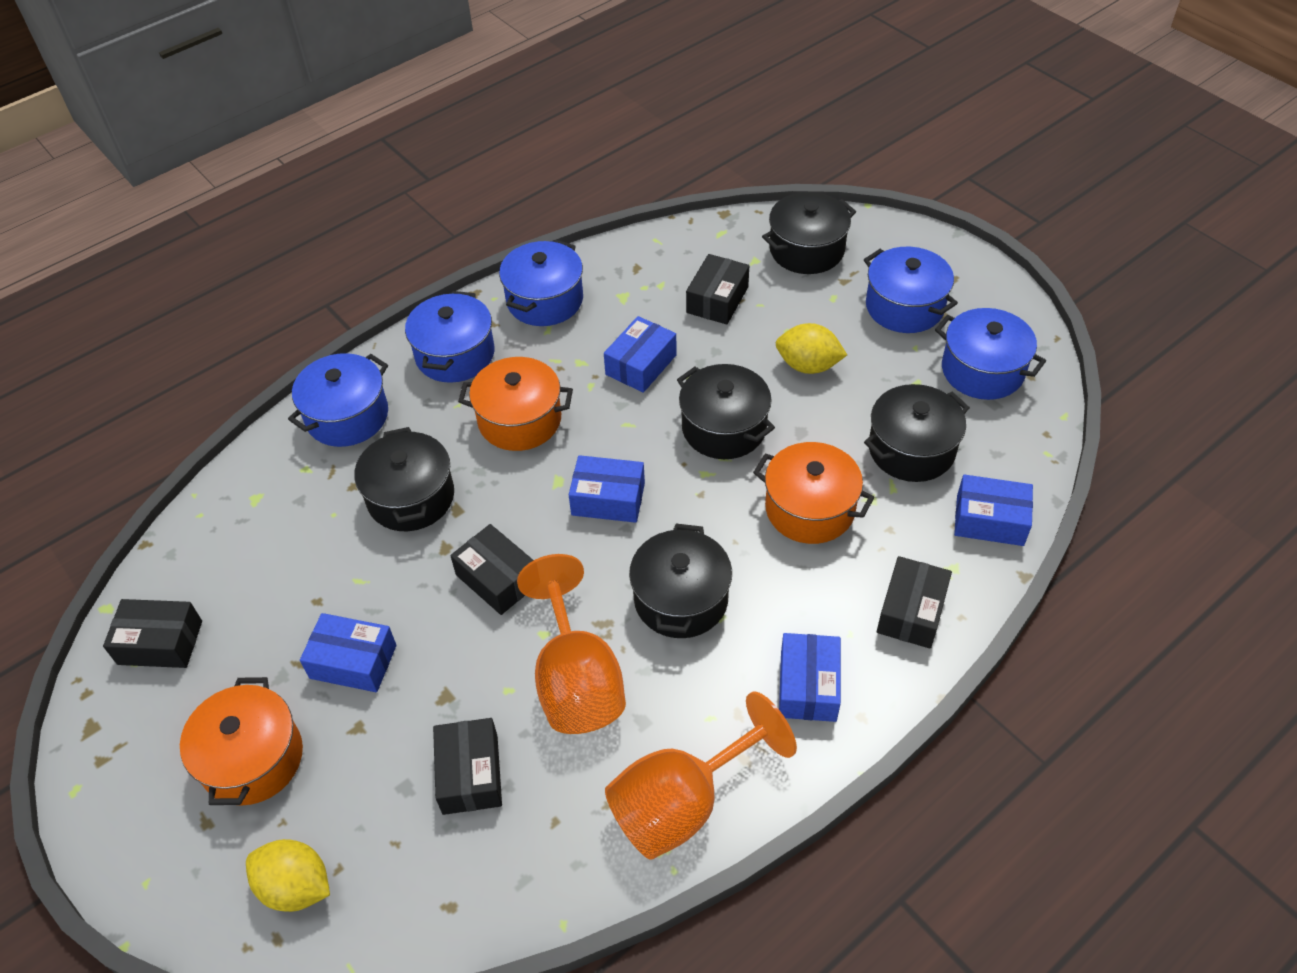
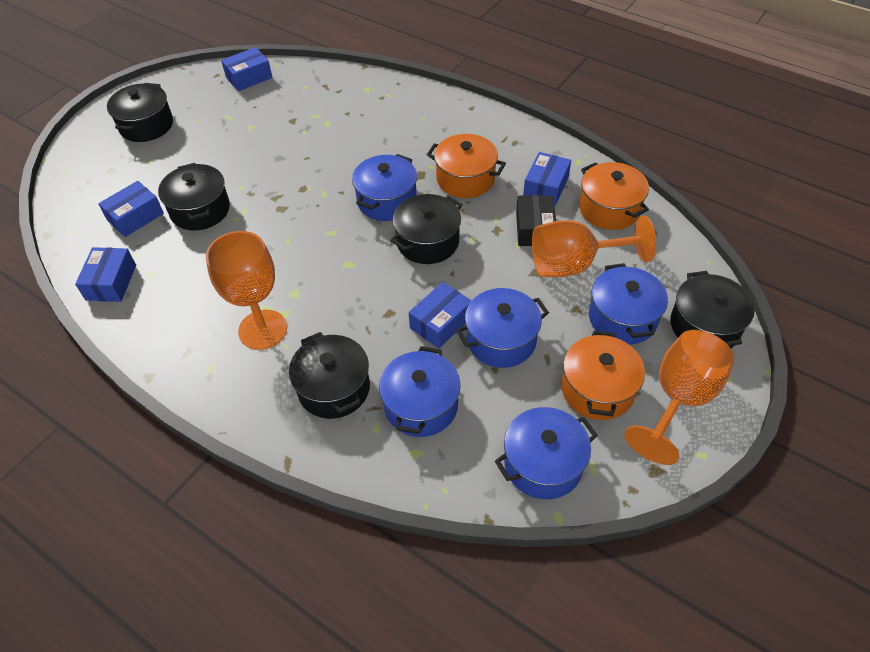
black box: [103,599,202,668] [433,718,502,815] [450,524,534,615] [686,254,749,325] [877,556,952,649] = 5 -> [516,195,556,246] = 1
orange goblet: [517,554,626,734] [605,691,797,860] = 2 -> [206,231,287,350] [532,216,656,277] [624,330,734,465] = 3
yellow lemon: [246,839,330,912] [776,323,847,374] = 2 -> none = 0

